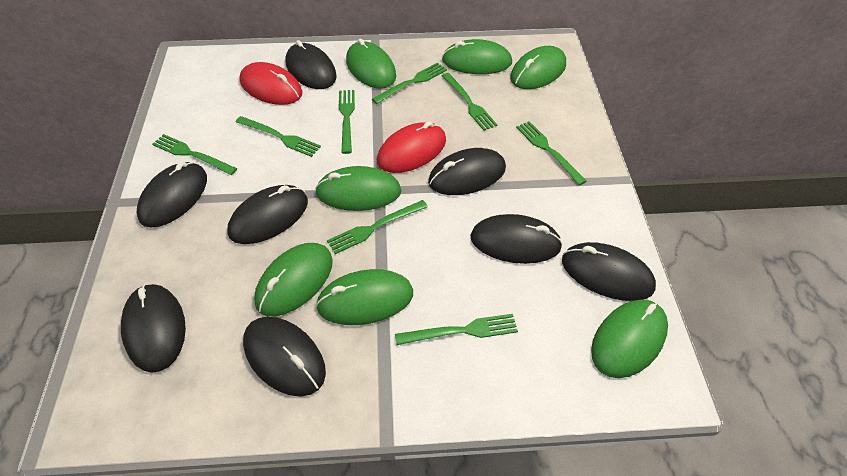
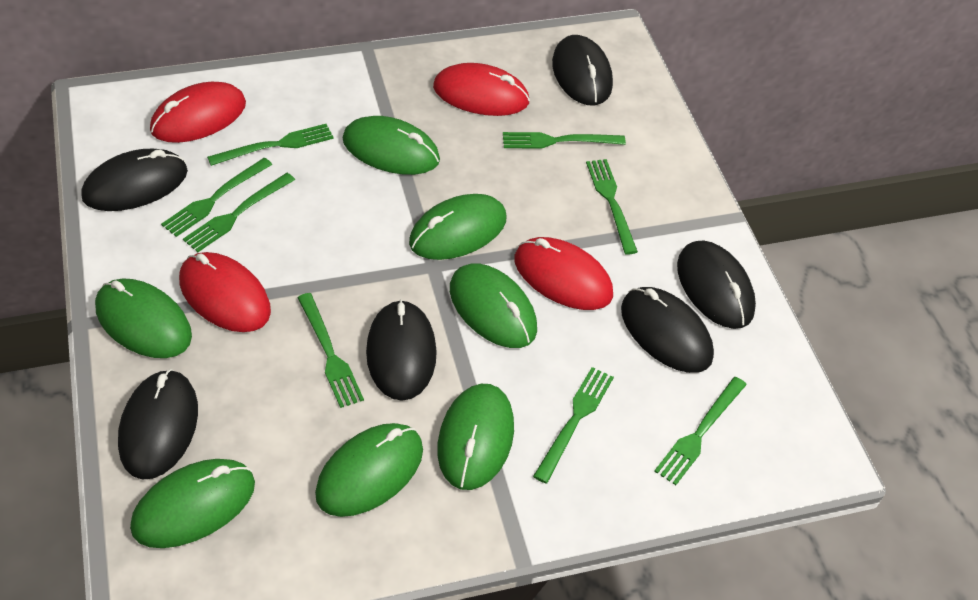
black mouse: [121,284,186,373] [137,162,207,227] [227,185,308,244] [243,317,326,397] [286,40,337,89] [428,148,506,195] [470,214,563,264] [562,242,656,301] = 8 -> [81,149,188,211] [118,369,198,480] [366,299,437,401] [552,35,613,106] [621,287,714,373] [677,240,756,329] = 6
red mouse: [239,62,302,105] [377,121,446,173] = 2 -> [150,82,246,143] [179,252,271,332] [433,63,530,116] [515,237,613,310] = 4

